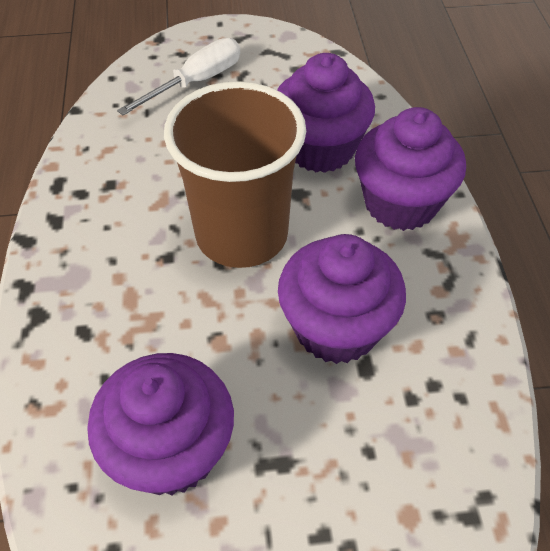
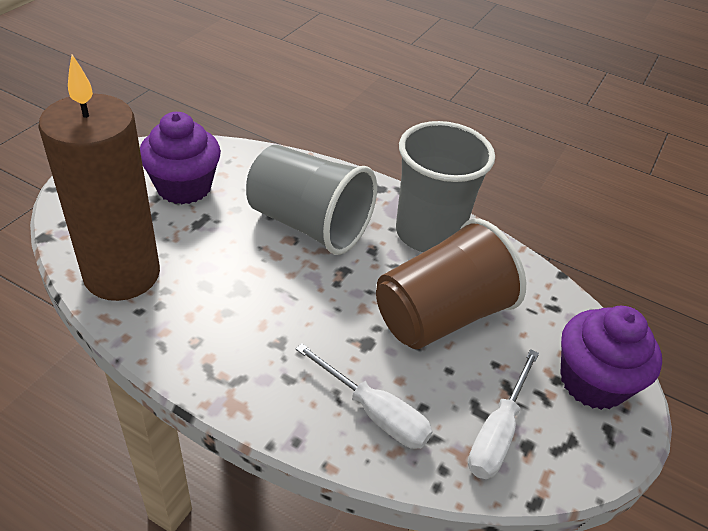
brown candle: none = 0 -> [38,54,160,301] = 1
grey cup: none = 0 -> [246,145,377,255] [396,121,495,252] = 2
purple cupcake: [87,353,234,495] [277,53,375,173] [278,234,406,364] [355,107,466,231] = 4 -> [140,112,221,204] [560,306,662,410] = 2
white screwdriver: [117,38,240,115] = 1 -> [296,343,433,449] [468,349,539,479] = 2

